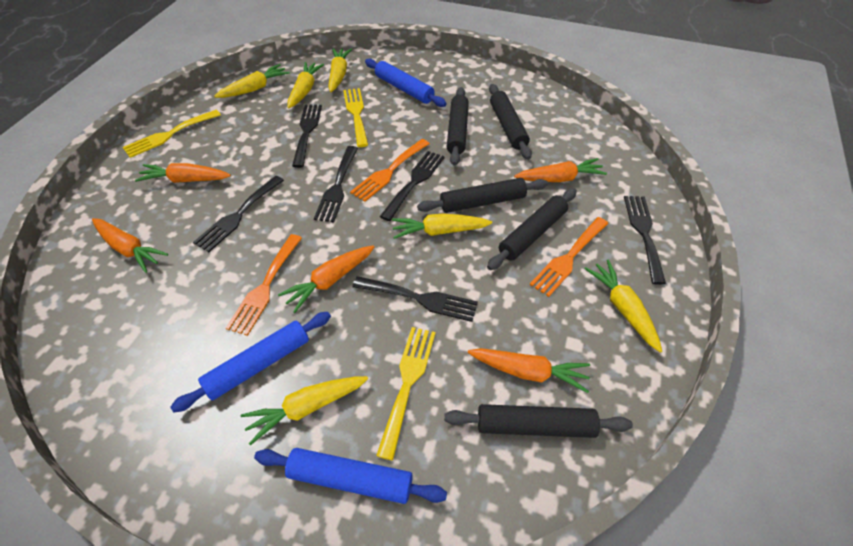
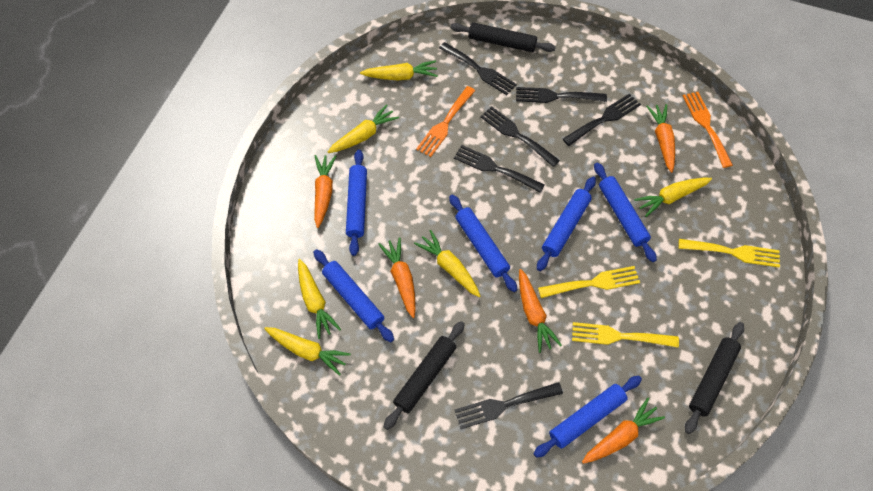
black rolling pin: [417,178,548,213] [444,404,633,438] [447,87,469,166] [487,188,577,270] [489,84,532,160] = 5 -> [384,321,465,430] [450,22,556,52] [685,322,744,434] = 3
blue rolling pin: [170,312,331,413] [254,448,447,504] [365,59,447,107] = 3 -> [313,249,394,342] [346,150,367,256] [449,194,517,292] [533,376,642,458] [537,177,596,271] [594,163,657,262] = 6
orange fork: [226,234,302,336] [350,139,430,202] [530,217,608,297] = 3 -> [416,86,475,157] [682,92,733,168] = 2

